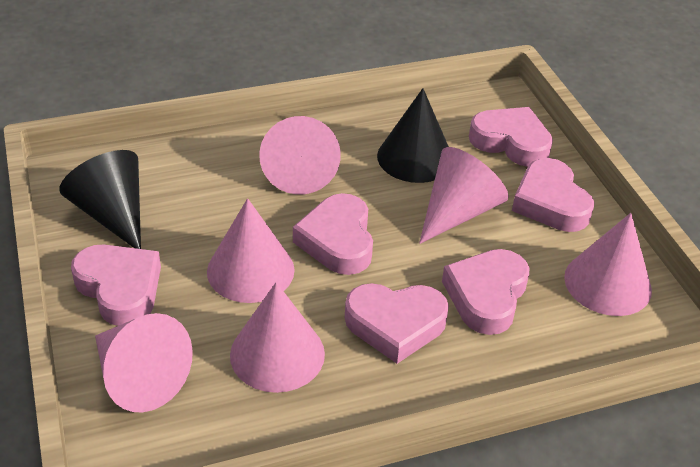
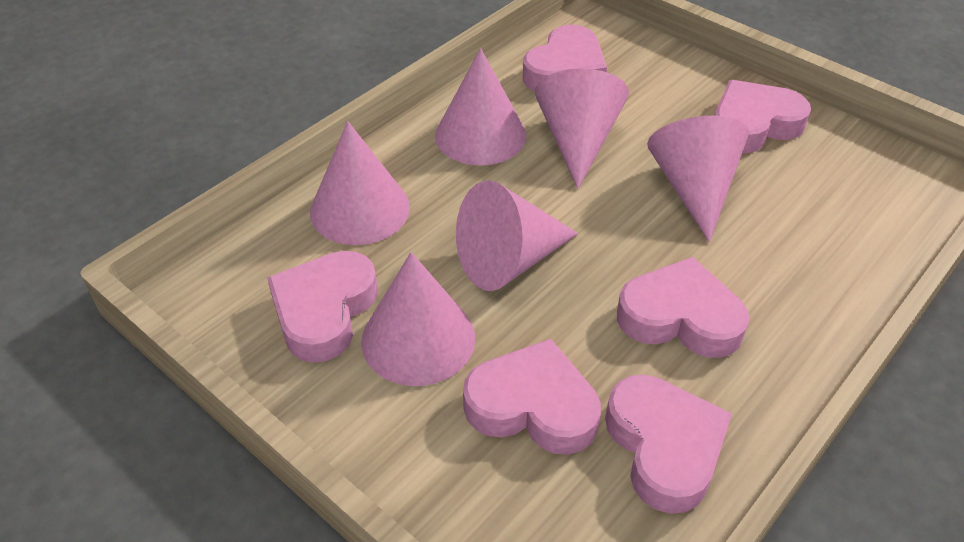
black cone: [59,150,141,249] [377,88,449,183] = 2 -> none = 0

